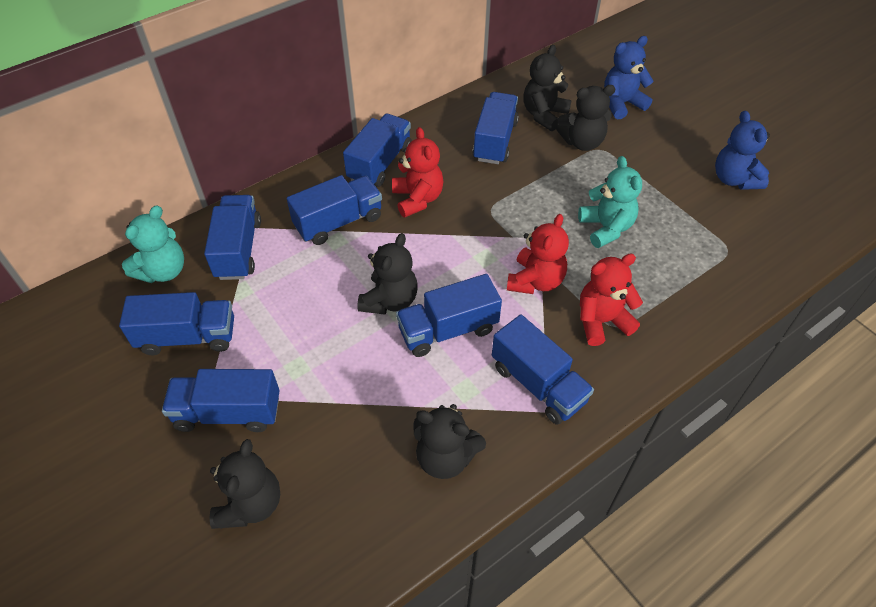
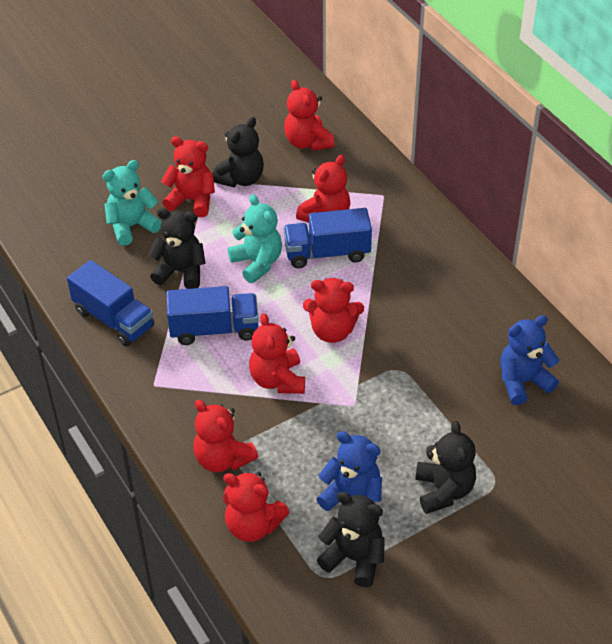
black teddy bear: [210,439,280,529] [357,233,418,315] [414,404,486,479] [523,45,571,131] [556,85,616,151] = 5 -> [148,208,206,289] [212,117,264,187] [317,492,385,587] [415,421,476,514] = 4
blue truck: [119,292,234,355] [162,369,280,432] [204,195,261,280] [287,175,382,245] [343,114,412,187] [396,274,502,357] [472,92,519,164] [492,314,594,424] = 8 -> [67,260,154,347] [166,286,259,345] [283,208,372,268] = 3
red teddy bear: [392,127,444,217] [507,214,569,294] [580,253,643,346] = 3 -> [161,136,215,217] [193,400,258,472] [223,472,290,542] [249,313,305,394] [284,80,335,151] [296,155,350,223] [303,278,364,343] = 7

